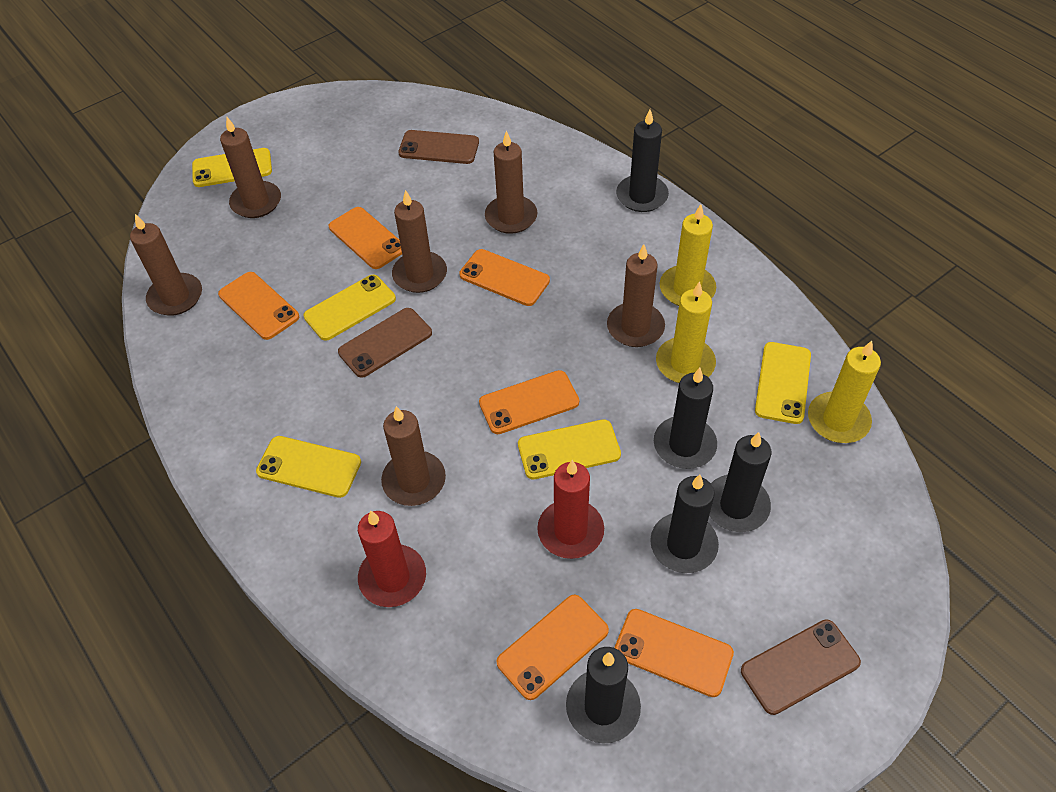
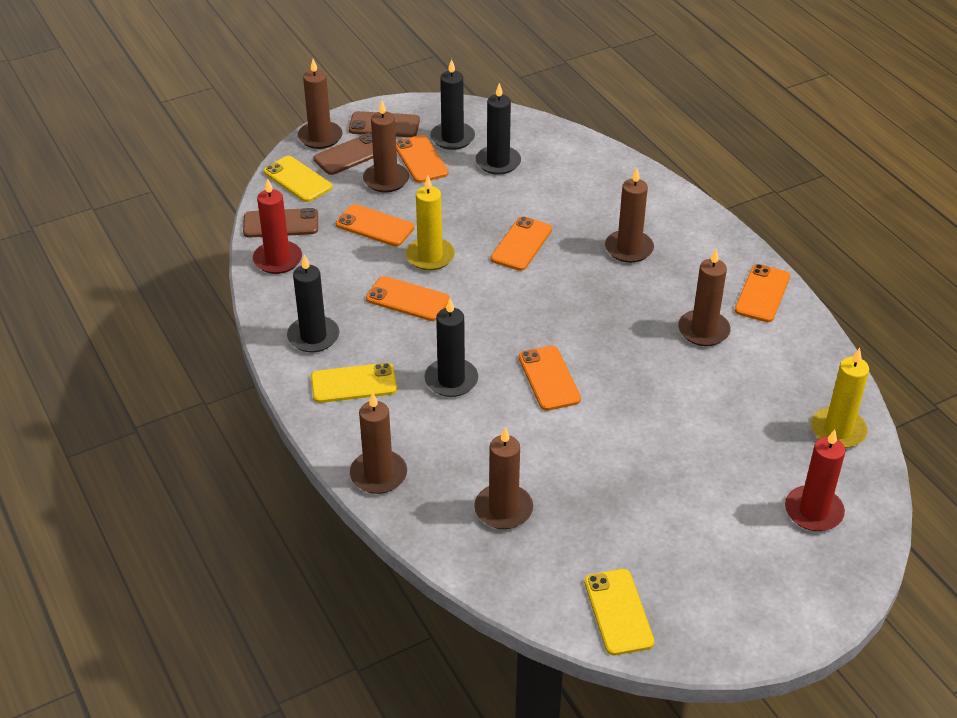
black candle: [566,647,641,744] [616,110,669,212] [650,475,719,573] [654,368,717,469] [709,432,772,532] = 5 -> [287,254,339,353] [424,298,478,397] [430,59,475,150] [476,83,521,175] = 4
yellow candle: [656,281,716,383] [660,204,716,306] [808,341,881,443] = 3 -> [406,176,455,271] [811,348,869,448] = 2
yellow phone: [192,148,272,187] [256,436,361,498] [303,275,396,341] [518,419,621,479] [755,342,811,424] = 5 -> [264,156,332,202] [311,363,397,403] [584,569,654,655] = 3

